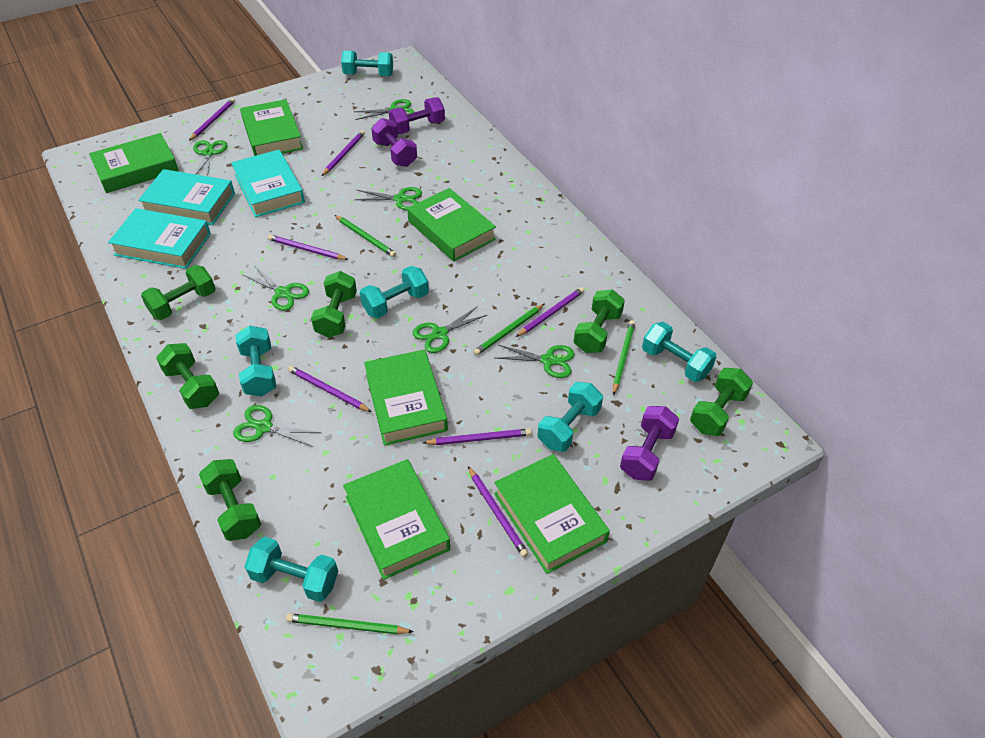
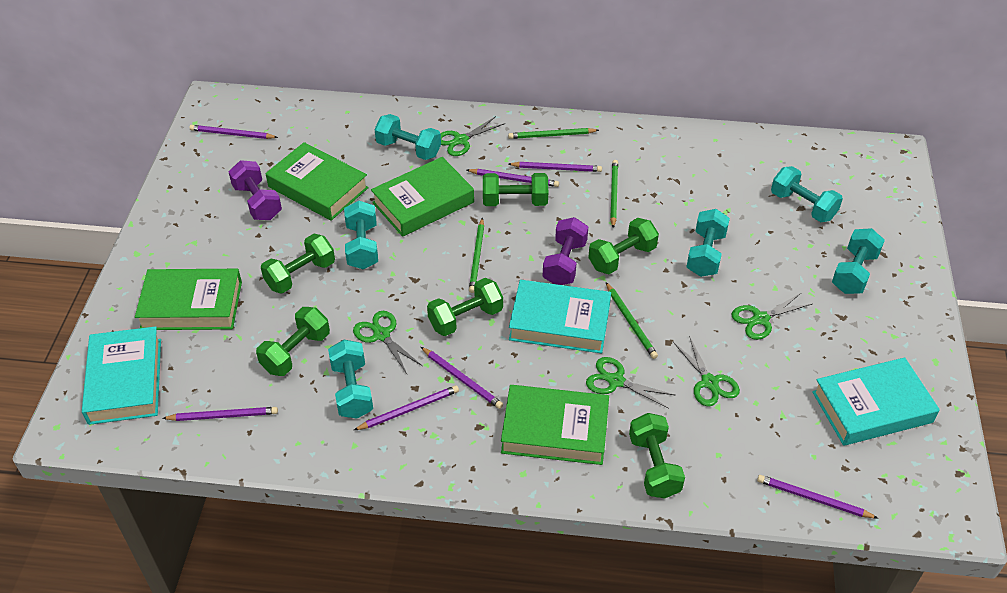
green book: [89,133,179,193] [240,99,303,156] [343,459,450,580] [364,349,448,446] [407,188,496,262] [494,454,610,574] = 6 -> [135,269,242,330] [266,142,369,221] [371,157,474,237] [501,385,609,465] = 4
green scissors: [193,140,227,176] [233,405,321,447] [243,266,309,311] [353,99,414,120] [355,187,422,211] [412,306,487,353] [496,344,575,378] = 7 -> [353,311,422,374] [441,116,505,156] [586,357,675,409] [673,336,740,406] [731,292,812,340] = 5
purple dumbbell: [371,118,417,167] [389,97,445,134] [620,406,679,481] = 3 -> [229,160,282,220] [543,217,588,285] = 2

